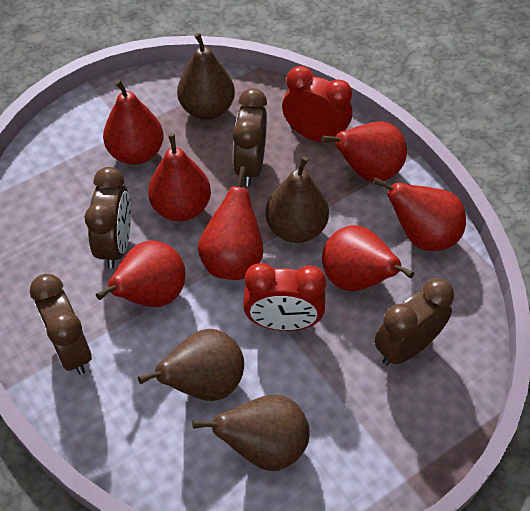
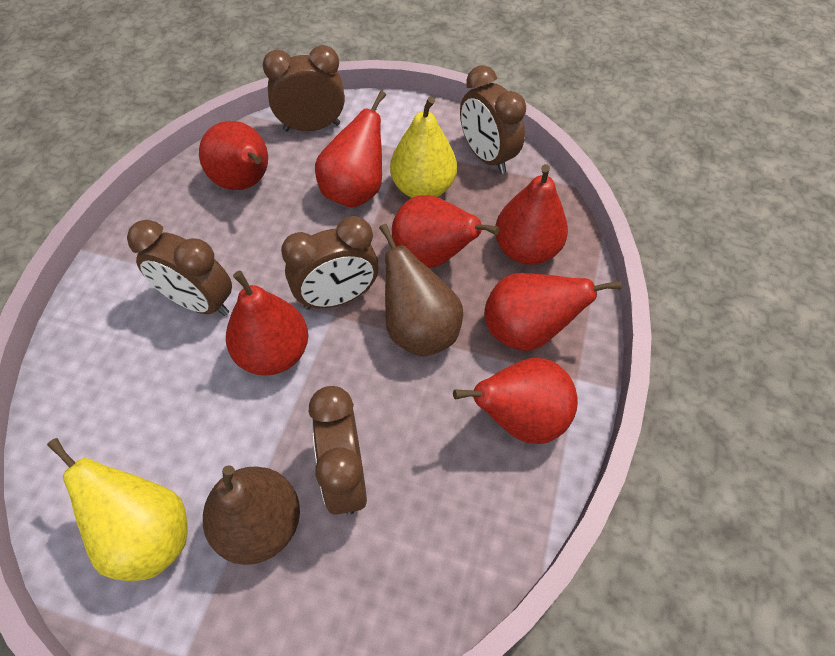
brown clock: [30,274,92,375] [85,167,131,269] [232,88,267,186] [374,278,454,366] = 4 -> [127,220,232,316] [263,45,345,131] [281,216,379,309] [309,386,367,515] [460,65,526,174] = 5
brown pear: [138,329,244,401] [177,33,235,120] [192,394,310,471] [265,156,329,243] = 4 -> [203,465,300,565] [379,224,463,357] = 2
red clock: [243,263,326,331] [282,66,352,143] = 2 -> none = 0
yellow pear: none = 0 -> [47,438,187,581] [390,96,457,198] = 2

